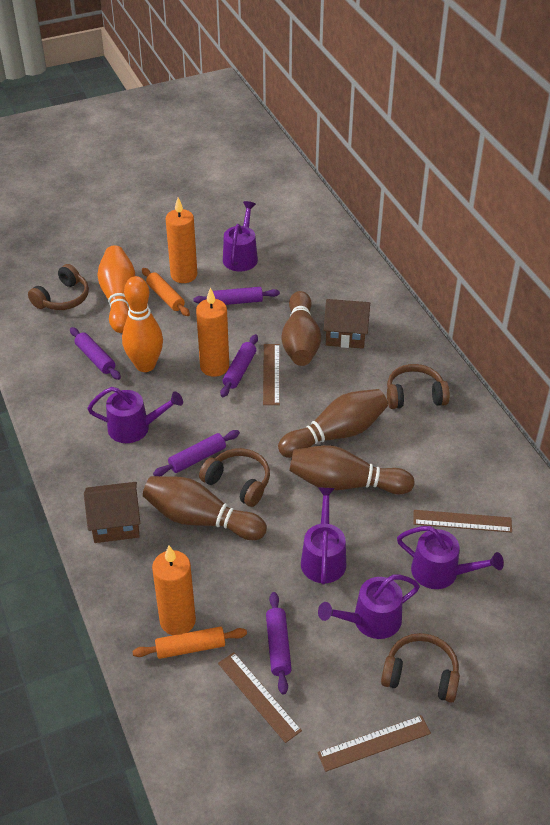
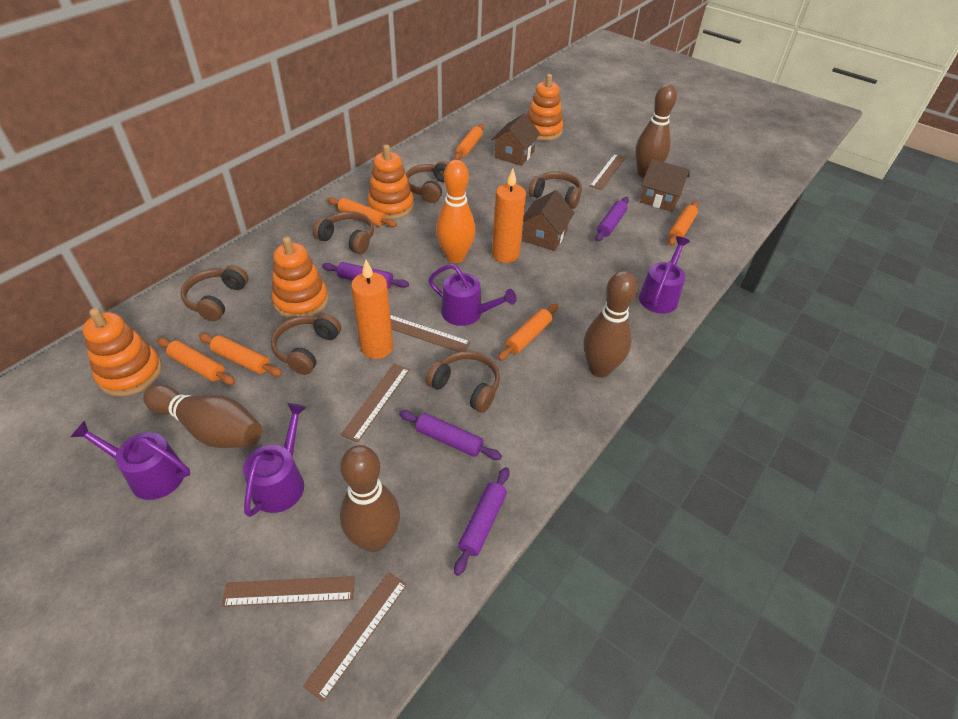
brown headphones: [28,264,89,310] [199,448,270,507] [381,633,460,703] [387,364,450,409] = 4 -> [180,265,248,321] [271,314,341,375] [313,211,374,254] [406,161,449,203] [425,351,500,413] [528,171,582,209] = 6
brown house: [84,482,140,543] [324,299,370,349] = 2 -> [491,113,540,166] [522,190,575,251] [640,159,690,212] = 3
brown ruler: [218,652,302,743] [263,344,280,405] [317,715,431,772] [413,510,512,533] = 4 -> [222,576,355,607] [303,572,407,702] [341,363,410,442] [390,315,471,352] [590,154,626,190] = 5
orange bowling pin: [97,245,135,333] [122,276,163,372] = 2 -> [436,160,476,263] = 1
orange candle: [152,546,196,635] [166,197,197,283] [196,288,229,377] = 3 -> [351,260,393,359] [492,169,526,263] = 2
orange rolling pin: [132,627,247,659] [142,268,190,316] = 2 -> [157,338,235,385] [199,333,282,376] [327,197,397,227] [454,124,484,160] [498,303,558,361] [668,201,698,246] = 6
orange stacking toy: none = 0 -> [82,308,162,396] [272,237,329,319] [367,144,414,219] [527,74,563,141] = 4
purple rolling pin: [70,327,121,380] [153,430,240,476] [193,287,280,305] [220,334,258,397] [266,592,292,695] = 5 -> [322,262,409,288] [399,410,502,460] [454,467,510,576] [595,197,629,242] = 4
purple watering can: [87,387,183,443] [223,201,258,272] [301,487,346,585] [318,575,420,639] [397,526,504,589] = 5 -> [71,421,190,500] [243,403,307,517] [428,264,517,326] [639,236,690,314] = 4

